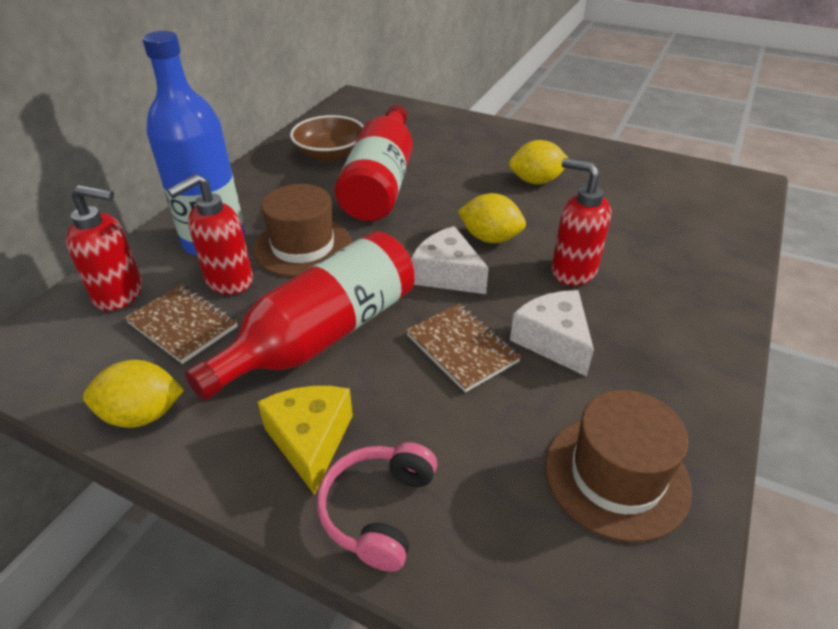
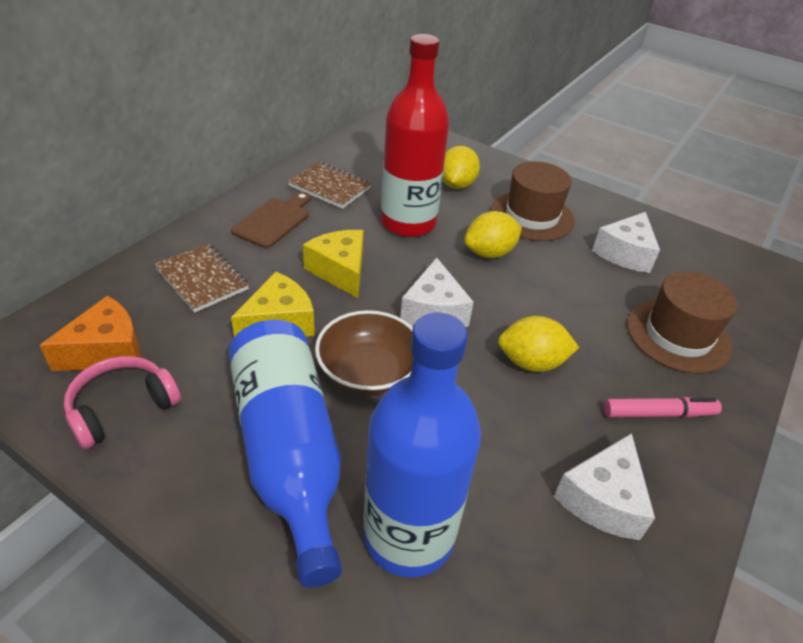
blue bottle: [142,31,246,256] = 1 -> [229,320,342,588] [364,312,481,578] = 2
brown cutting board: none = 0 -> [231,192,311,248] = 1
orange cheese: none = 0 -> [39,295,141,371] = 1
pink marker: none = 0 -> [604,397,722,418] = 1
red bottle: [185,231,414,401] [335,105,412,222] = 2 -> [381,34,449,237] = 1
red soap dispenser: [66,185,143,311] [167,174,253,295] [552,158,611,286] = 3 -> none = 0
white cheese: [411,226,489,294] [510,290,594,377] = 2 -> [400,257,474,327] [554,433,655,540] [592,212,660,273] = 3
yellow cheese: [257,386,353,495] = 1 -> [231,272,315,337] [303,230,363,298] = 2

